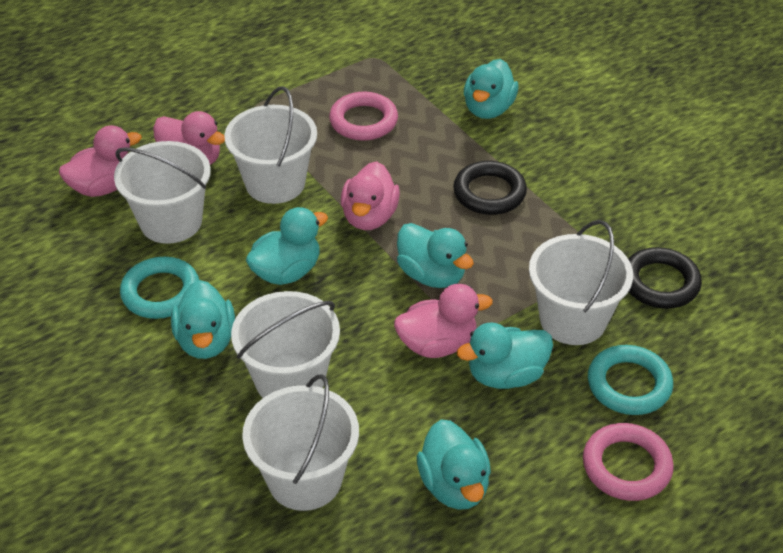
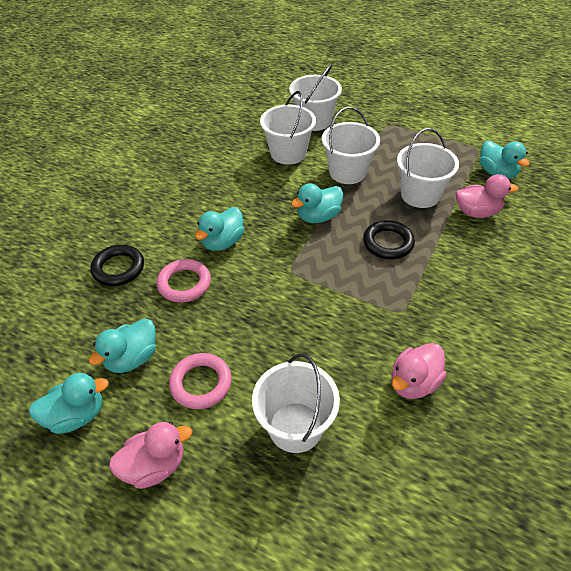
pink duck: [59,125,142,197] [153,111,225,165] [341,161,400,230] [394,284,493,358] = 4 -> [109,422,192,489] [391,343,447,399] [456,174,518,218] = 3
turquoise duck: [171,280,235,359] [246,207,328,285] [397,223,474,288] [417,419,491,510] [457,322,553,389] [464,59,518,119] = 6 -> [29,373,109,434] [89,318,156,373] [195,207,245,251] [291,183,343,223] [480,141,529,179] = 5
turquoise ring: [120,257,199,319] [588,345,673,415] = 2 -> none = 0

